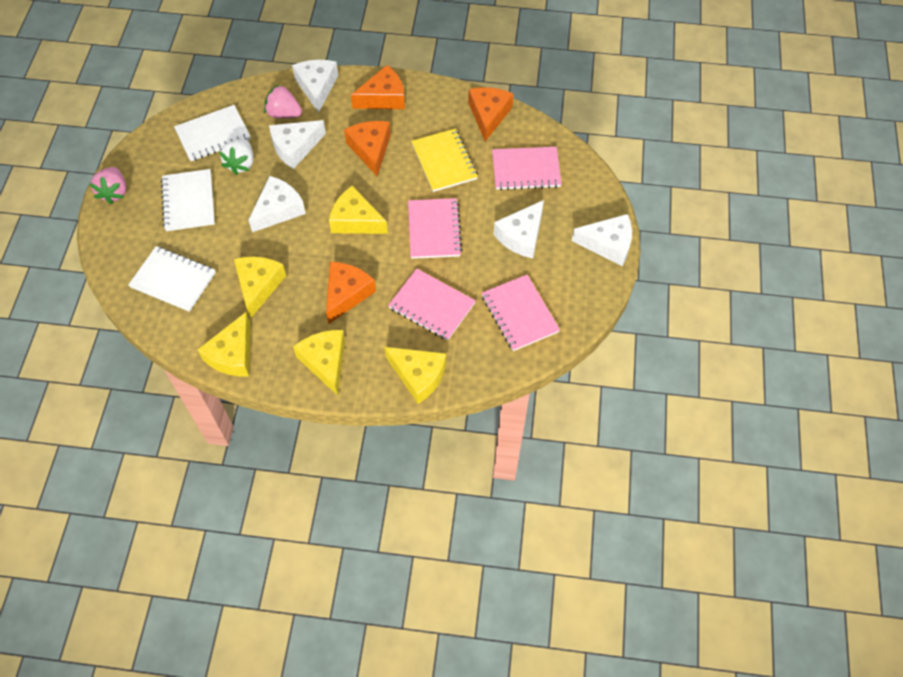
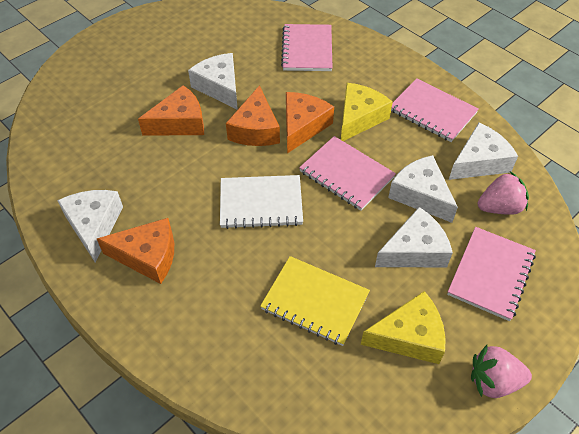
white notebook: [128,246,216,312] [161,169,215,231] [174,105,251,161] = 3 -> [220,175,303,229] = 1
white strawberry: [219,139,253,175] = 1 -> none = 0
yellow cheese: [197,312,250,376] [234,257,286,319] [293,330,345,395] [329,186,388,234] [384,347,446,404] = 5 -> [341,83,393,141] [361,291,446,364] = 2

